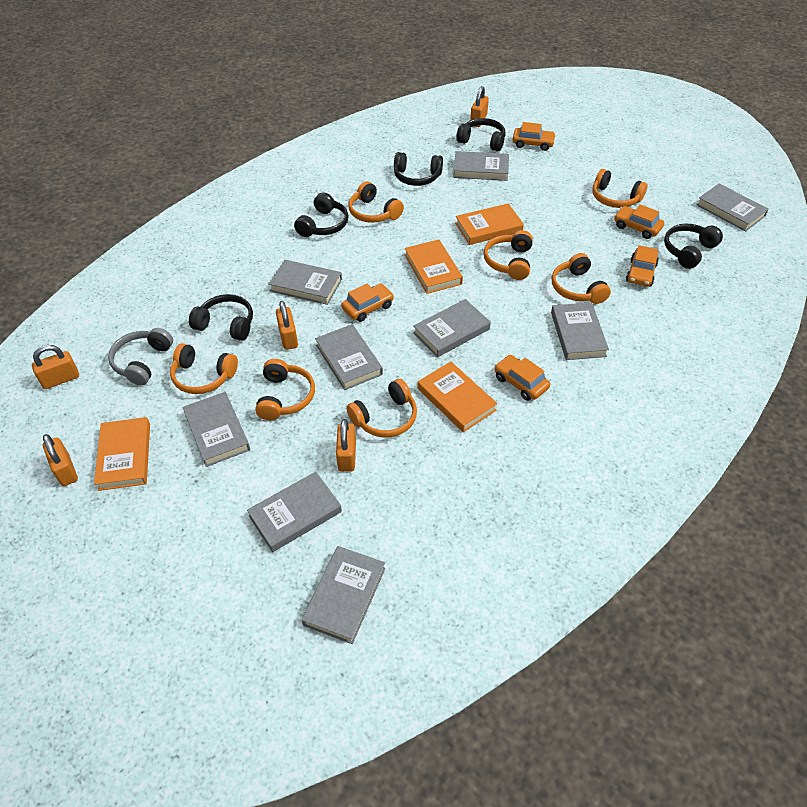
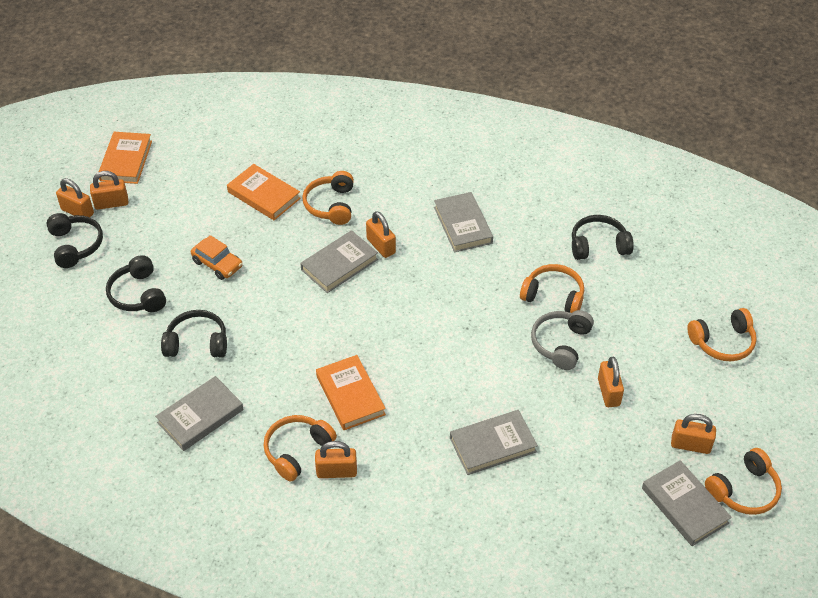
black headphones: [189,294,253,341] [294,192,349,237] [394,152,443,186] [456,118,506,151] [664,224,723,269] = 5 -> [47,213,103,268] [106,255,166,312] [161,310,227,358] [572,215,634,260] = 4
grey book: [182,392,250,467] [247,472,342,552] [269,260,342,305] [302,546,386,644] [315,324,383,390] [413,299,491,357] [453,151,509,181] [551,302,609,360] [697,184,769,232] = 9 -> [155,376,244,451] [300,230,378,293] [434,192,493,252] [450,410,538,475] [642,460,732,546] = 5
orange book: [94,417,150,491] [405,239,463,294] [418,361,498,432] [455,203,524,245] = 4 -> [99,132,152,184] [227,164,301,220] [316,355,386,430] = 3
orange car: [341,284,394,322] [495,355,550,401] [513,122,556,151] [614,204,664,239] [626,245,659,287] = 5 -> [191,235,243,280] = 1
orange headphones: [170,343,238,394] [255,359,315,420] [346,379,417,438] [348,181,404,223] [484,230,533,280] [552,253,611,304] [593,169,647,208] = 7 -> [263,415,337,482] [302,171,354,225] [520,264,584,313] [687,308,757,361] [705,448,782,515] = 5
orange padlock: [32,345,79,389] [43,434,78,486] [276,301,298,350] [336,419,356,472] [470,86,489,127] = 5 -> [56,178,94,217] [90,171,128,210] [315,441,357,478] [366,211,396,258] [598,357,624,407] [671,414,716,454] = 6

